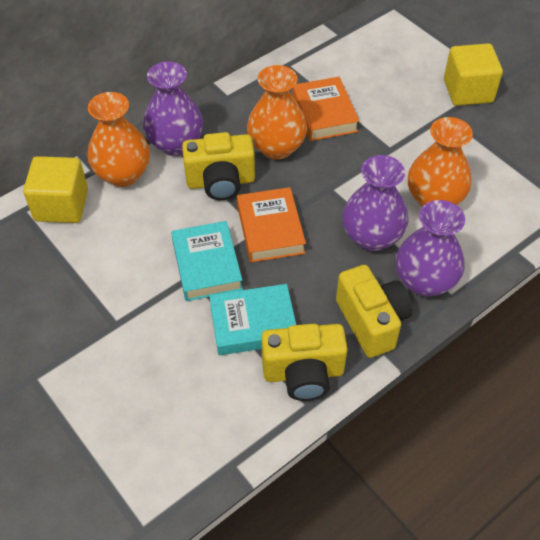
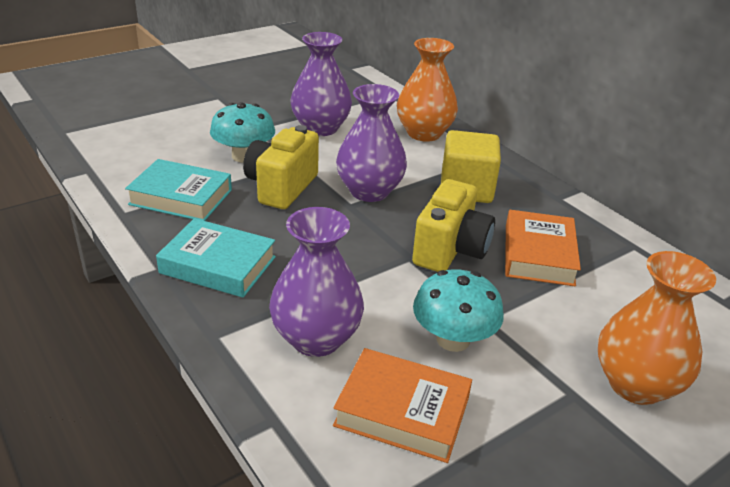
orange vase: [88,92,150,187] [247,65,307,160] [408,117,473,207] = 3 -> [397,38,458,142] [598,251,716,405] = 2
turquoise mushroom: none = 0 -> [210,102,275,162] [413,269,504,352] = 2
yellow camera: [182,132,255,200] [261,324,347,401] [336,265,413,358] = 3 -> [243,125,319,209] [412,179,495,272] = 2
yellow cube: [23,156,88,223] [444,43,503,106] = 2 -> [441,130,501,203] = 1

